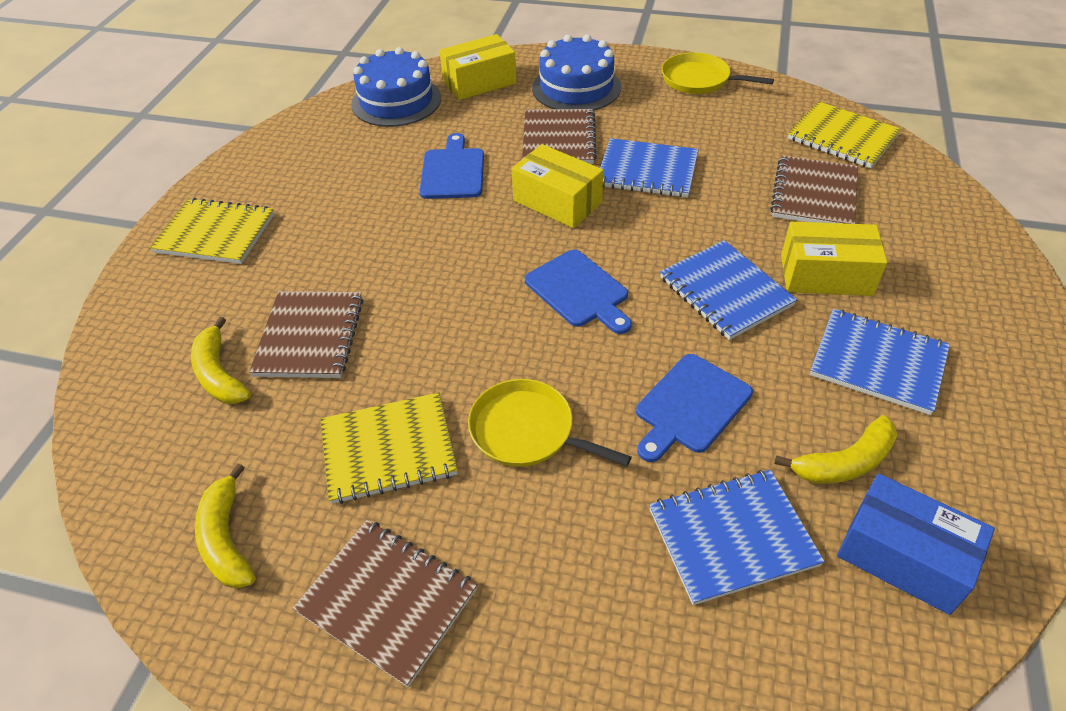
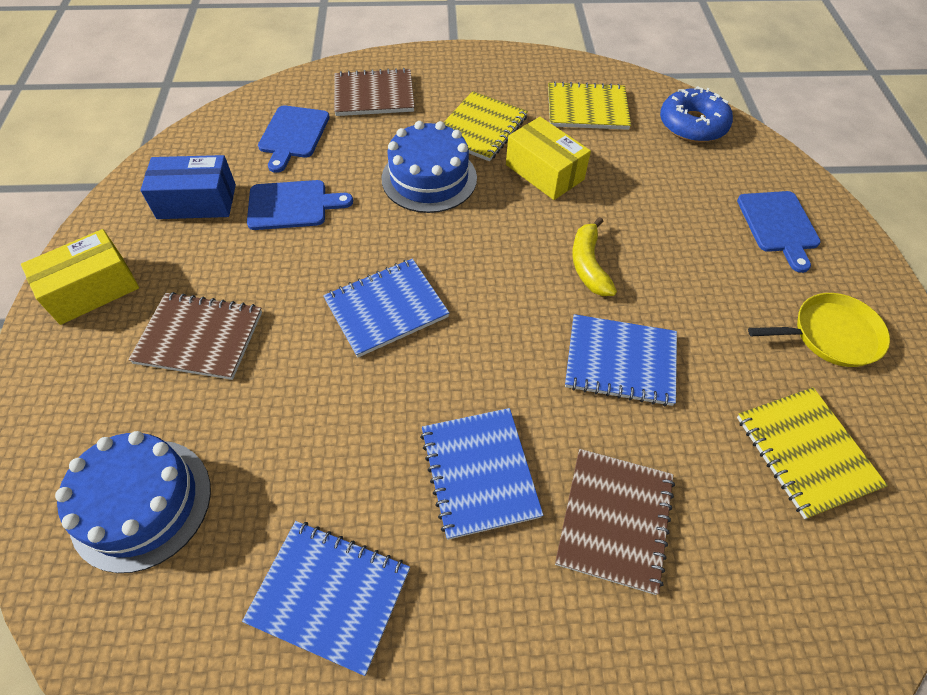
blue donut: none = 0 -> [660,86,733,142] = 1
brown notebook: [249,291,363,378] [293,520,477,687] [522,109,597,164] [770,156,858,224] = 4 -> [128,292,262,380] [334,68,414,116] [555,449,675,595] = 3
yellow banana: [191,317,251,404] [195,464,256,589] [774,415,897,484] = 3 -> [572,217,617,296] = 1
yellow box: [439,34,517,100] [511,144,604,228] [781,222,887,296] = 3 -> [21,229,139,325] [506,117,591,200] = 2
yellow pan: [468,379,632,467] [661,52,774,94] = 2 -> [748,293,890,367] = 1

